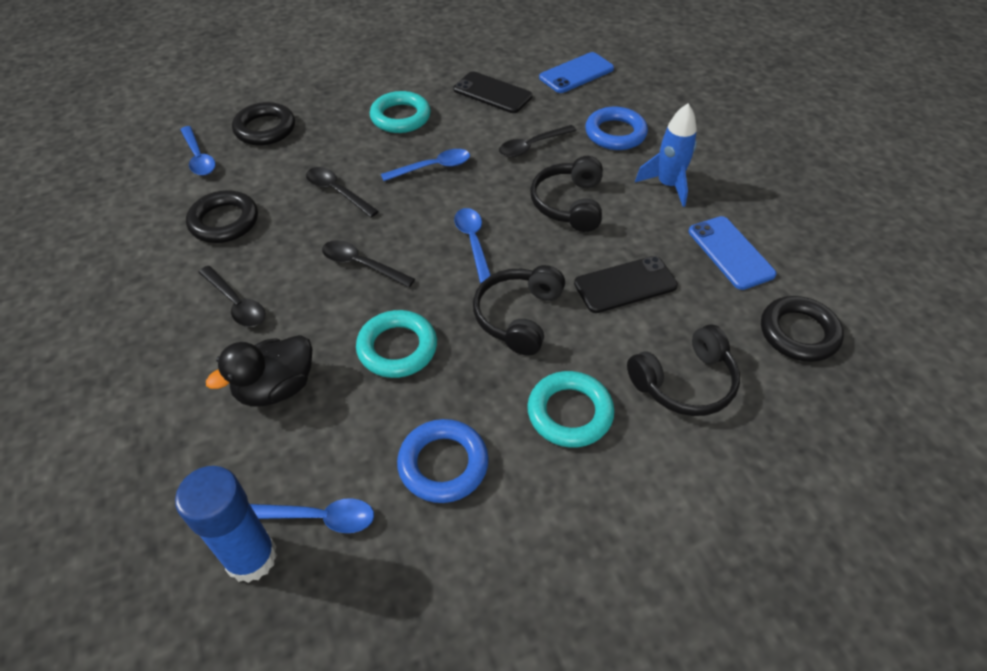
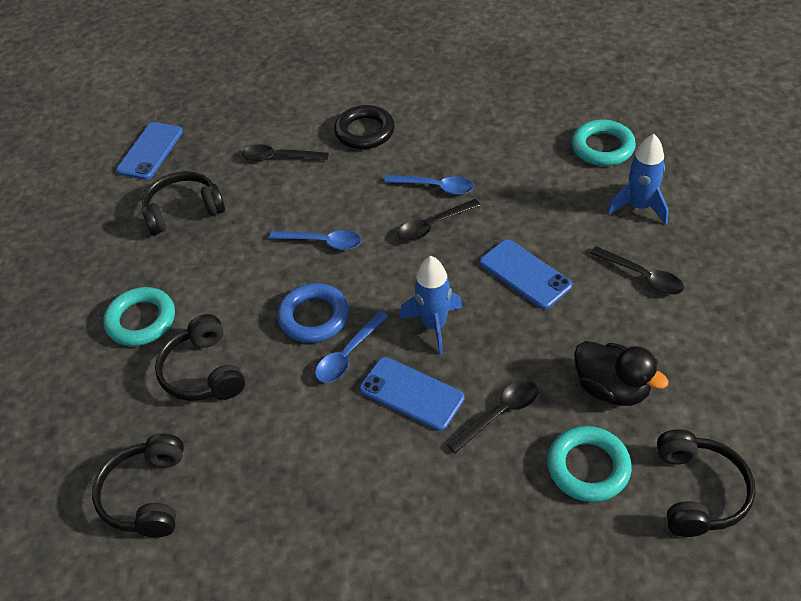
black headphones: [473,265,565,355] [530,156,603,232] [627,325,740,416] = 3 -> [92,434,184,537] [142,171,225,235] [155,314,245,401] [657,429,756,537] = 4
black phone: [453,71,532,113] [574,256,678,313] = 2 -> none = 0
black ring: [186,190,258,243] [232,102,295,145] [761,296,844,362] = 3 -> [334,105,395,149] = 1
blue glue stick: [175,466,277,583] = 1 -> none = 0
blue phone: [539,52,614,93] [689,216,776,290] = 2 -> [116,122,183,180] [360,357,464,431] [480,239,572,309] = 3
blue ring: [397,419,489,503] [585,107,648,150] = 2 -> [277,283,349,343] = 1
blue rocket: [635,103,697,207] = 1 -> [400,256,462,355] [607,134,668,225] = 2
blue spoon: [180,126,216,176] [250,498,374,533] [381,149,470,181] [454,208,491,283] = 4 -> [269,230,361,250] [315,311,389,383] [384,175,473,195] = 3

